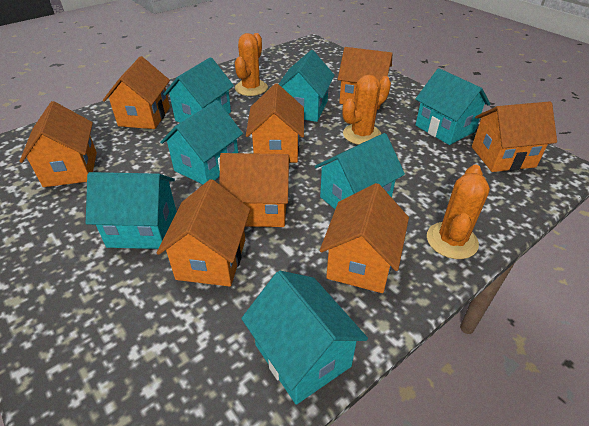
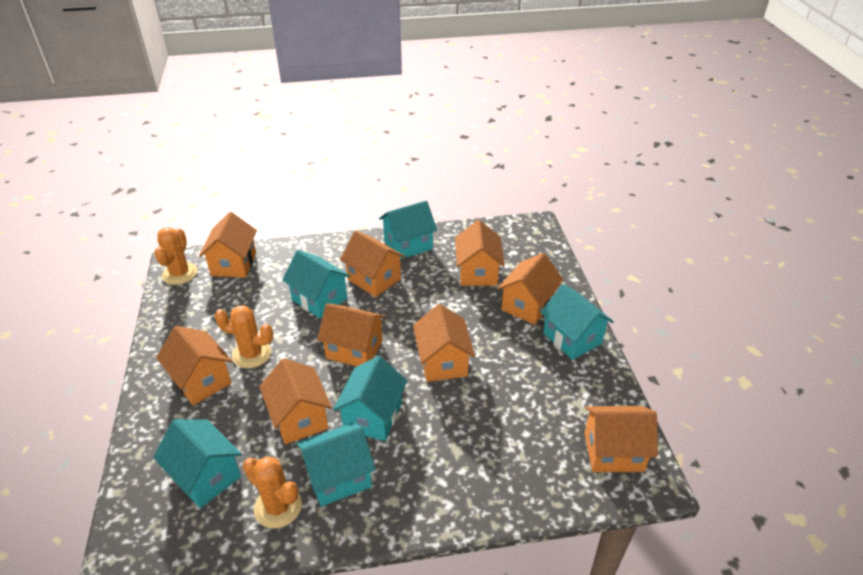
orange house: [19,101,97,187] [103,56,170,129] [157,179,250,287] [219,153,290,227] [246,83,304,163] [320,183,409,293] [338,47,392,110] [472,101,557,172] = 8 -> [156,326,232,405] [199,212,257,278] [259,359,332,444] [317,303,386,366] [340,231,406,297] [413,304,475,382] [455,220,505,286] [498,253,564,325] [584,406,658,472] = 9
turquoise house: [86,172,177,249] [160,100,243,184] [163,57,234,123] [241,271,368,405] [279,50,335,122] [315,133,405,209] [415,68,490,145] = 7 -> [153,419,242,508] [282,250,350,318] [297,422,376,507] [333,356,407,441] [379,201,437,259] [541,284,614,360] = 6

